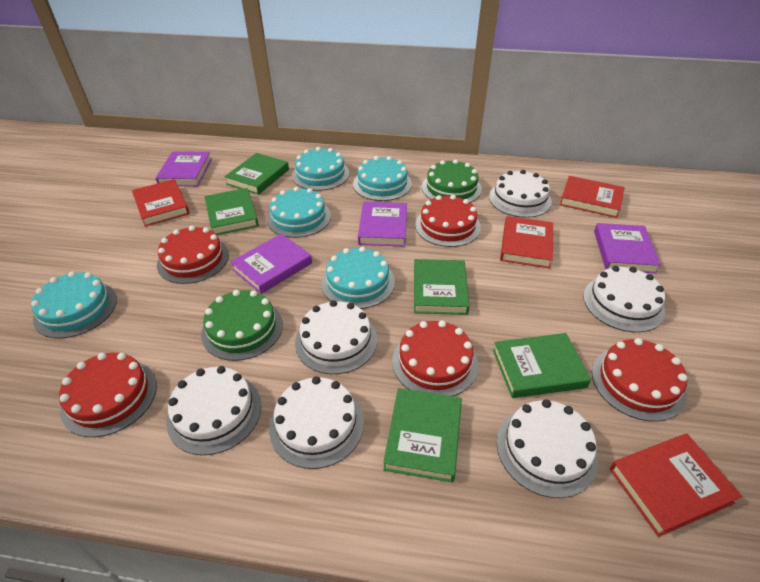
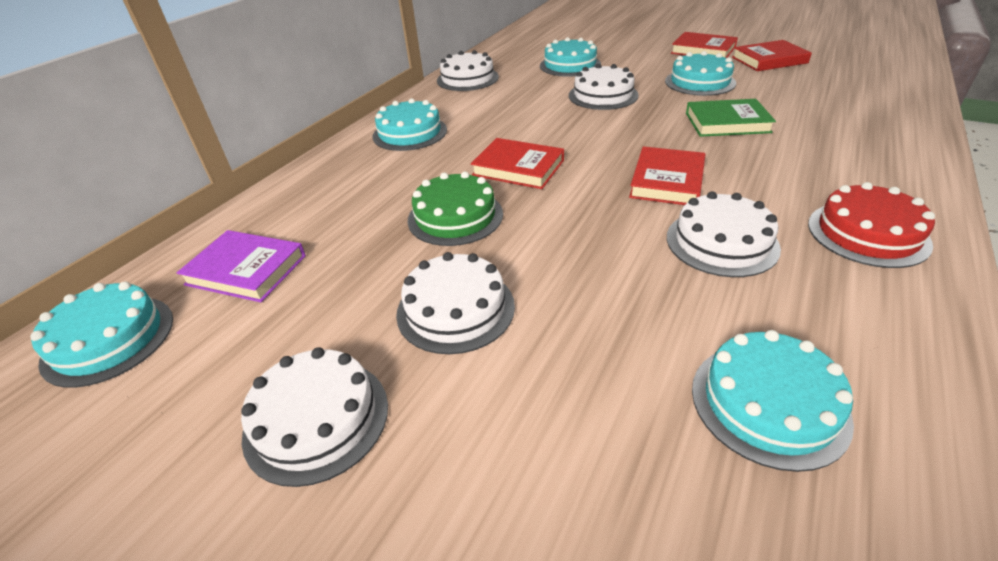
green book: [205,188,259,235] [224,153,289,195] [383,388,462,483] [414,259,470,315] [493,333,591,398] = 5 -> [686,99,776,137] = 1
green cake: [201,290,283,361] [422,159,482,203] = 2 -> [408,172,503,246] = 1
purple book: [156,151,212,186] [230,234,312,294] [358,202,407,247] [594,223,661,274] = 4 -> [177,230,306,302] = 1
red cake: [59,353,157,437] [157,226,229,284] [392,320,478,396] [415,195,481,247] [592,338,687,422] = 5 -> [808,182,935,268] = 1
white cake: [166,366,262,455] [269,376,364,469] [295,300,377,374] [489,170,552,218] [497,399,599,498] [583,266,665,332] = 6 -> [241,347,388,487] [396,252,515,354] [437,50,499,91] [569,64,639,110] [667,191,781,277] = 5

